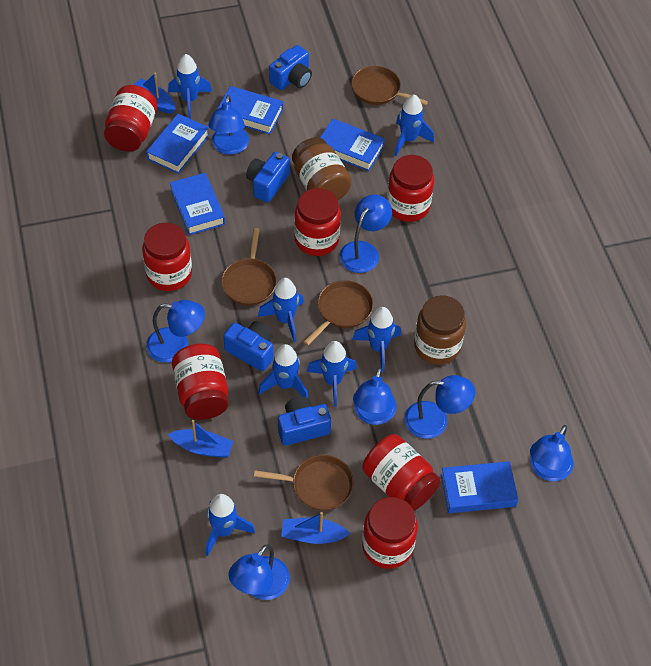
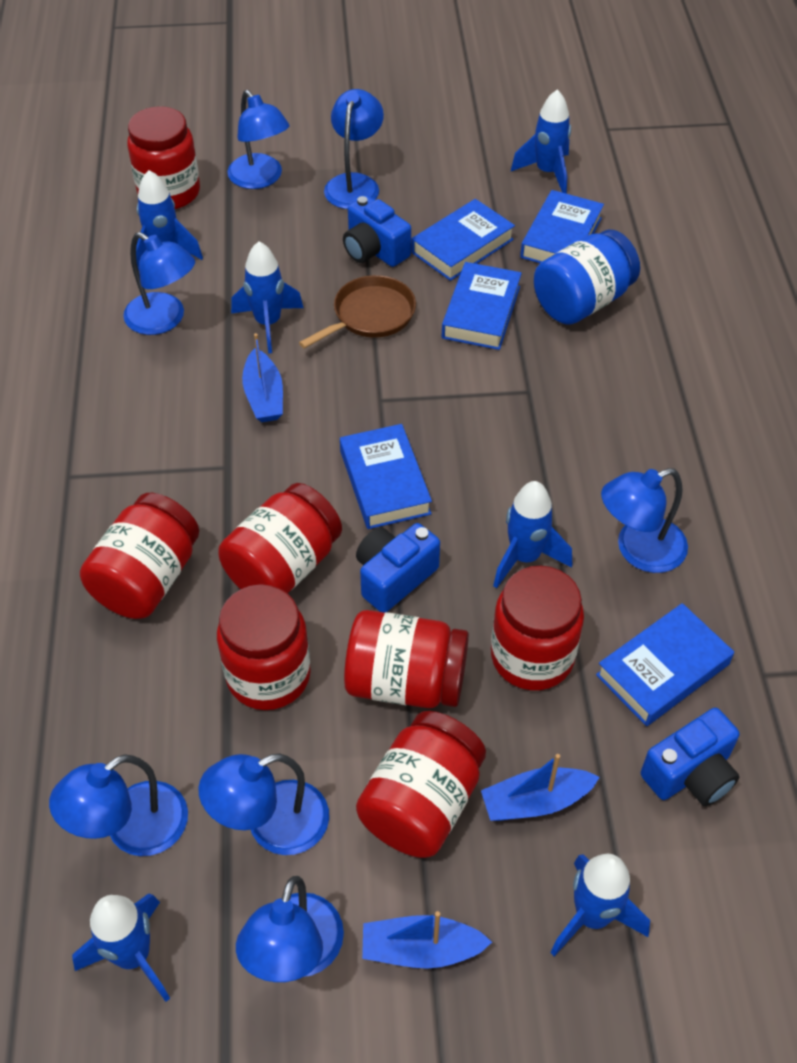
blue camera: [223,321,274,371] [246,152,290,203] [269,45,312,90] [278,396,331,446] = 4 -> [343,195,411,267] [356,523,440,613] [641,708,739,806] = 3
blue jar: none = 0 -> [534,230,640,325] = 1
blue rocket: [168,54,212,119] [205,494,255,556] [258,278,304,342] [258,344,309,399] [307,341,357,407] [352,307,401,372] [394,94,434,156] = 7 -> [72,893,170,1002] [136,170,203,270] [231,241,303,354] [493,481,572,588] [511,89,571,194] [550,854,650,956] = 6
brown jar: [292,137,352,200] [414,295,466,365] = 2 -> none = 0
brown pan: [221,228,277,306] [254,455,354,511] [304,280,373,345] [351,66,428,106] = 4 -> [299,275,416,349] = 1

